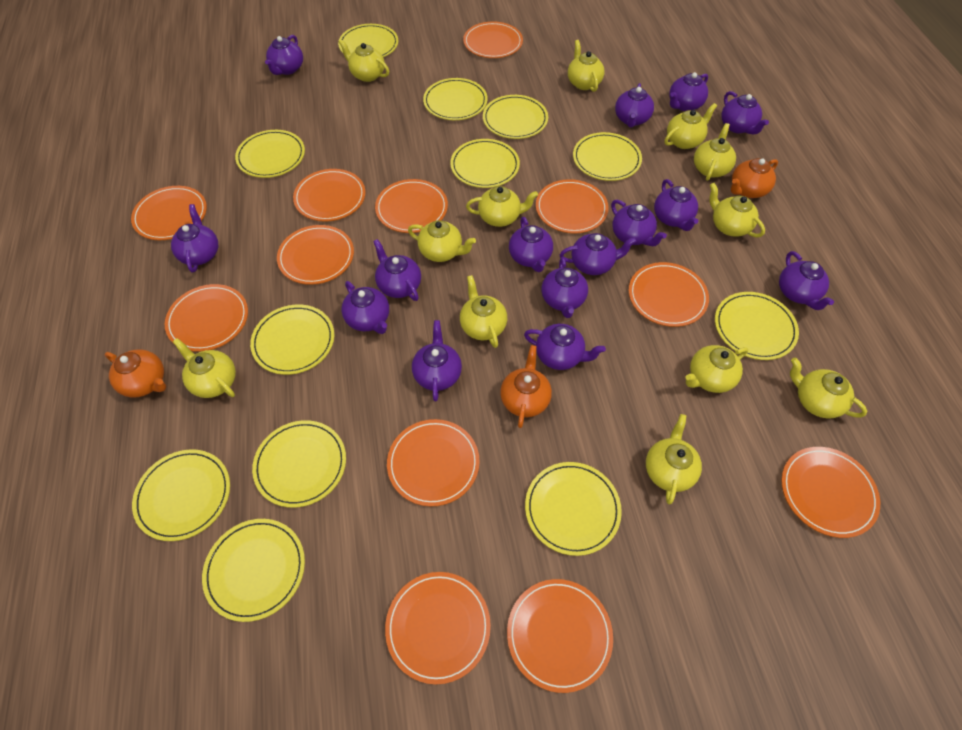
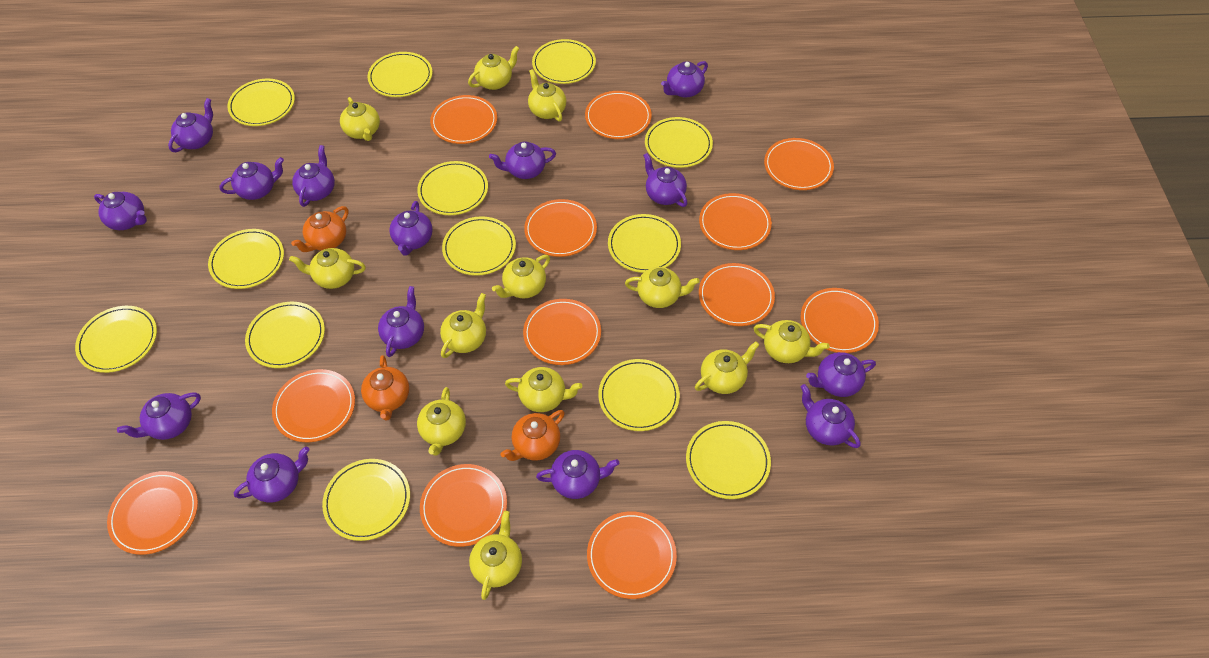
purple teapot: [171,204,218,272] [265,35,303,75] [341,281,389,334] [373,239,421,301] [412,320,462,401] [509,217,553,272] [524,324,606,370] [542,257,588,318] [560,233,636,275] [611,200,667,246] [615,83,654,128] [654,179,698,231] [669,72,708,111] [721,91,769,134] [779,251,834,310] = 15 -> [94,192,147,230] [117,393,201,440] [168,98,213,152] [219,157,284,200] [234,447,310,503] [292,145,335,207] [378,286,424,357] [389,201,433,256] [489,142,556,179] [536,450,619,499] [643,153,687,207] [661,61,708,98] [801,384,860,448] [806,352,876,397] = 14
yellow plate: [132,449,230,541] [202,519,305,622] [235,130,305,178] [250,305,334,375] [252,420,346,508] [338,24,399,57] [423,78,488,120] [450,139,520,188] [483,95,548,139] [525,462,622,556] [573,132,642,181] [715,292,799,360] = 12 -> [75,306,157,373] [208,229,284,289] [227,79,295,126] [245,302,325,368] [322,459,410,541] [367,52,432,97] [417,161,488,215] [442,216,516,276] [532,39,596,84] [598,359,680,431] [608,214,681,273] [645,117,713,168] [686,421,771,499] = 13

